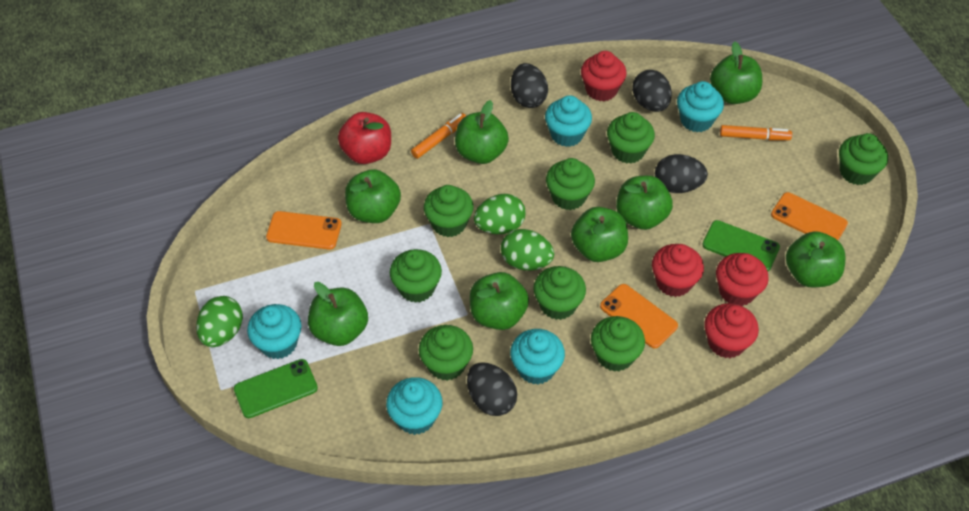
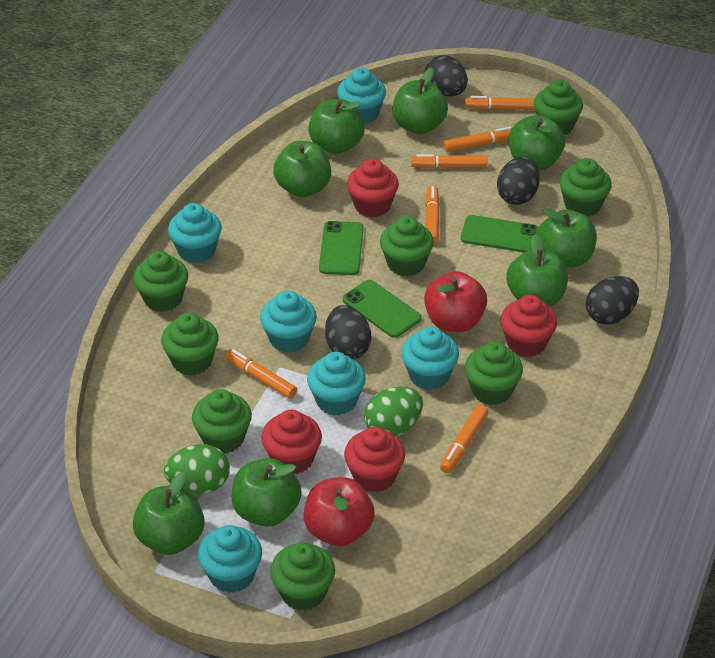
green egg: [196,296,243,347] [474,194,526,234] [501,229,554,271] = 3 -> [164,444,230,494] [364,387,423,436] = 2
green phone: [234,359,318,418] [702,220,780,271] = 2 -> [319,221,364,275] [342,280,422,338] [461,215,539,253] = 3
orange marker: [411,113,466,159] [720,125,792,141] = 2 -> [225,349,297,399] [411,154,487,168] [426,186,440,245] [440,405,488,473] [444,127,512,152] [465,96,535,110] = 6
orange phone: [266,211,342,250] [600,284,678,348] [771,192,848,240] = 3 -> none = 0
red apple: [338,112,391,164] = 1 -> [304,477,375,546] [424,271,487,332] = 2
turquoise cupcake: [247,304,302,359] [386,377,443,435] [510,329,565,385] [545,95,592,147] [677,81,724,132] = 5 -> [168,203,222,263] [198,525,262,593] [260,290,317,353] [307,352,366,415] [337,68,386,124] [401,327,459,390] = 6

